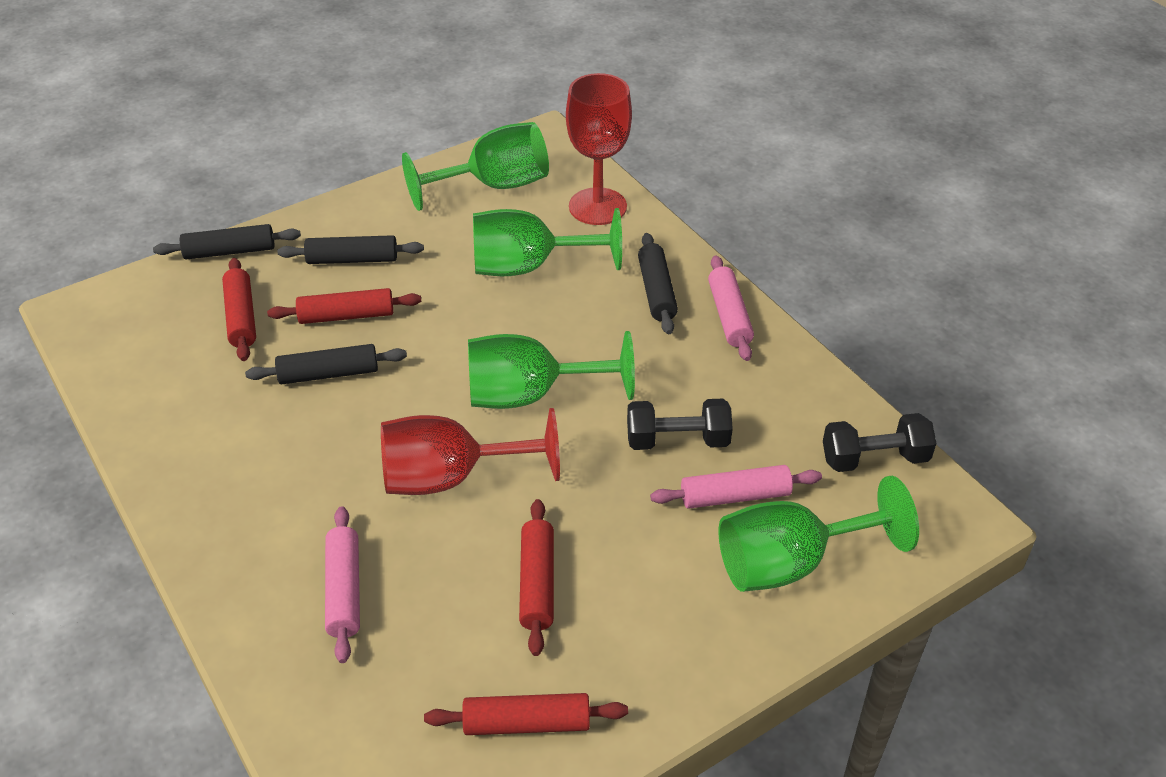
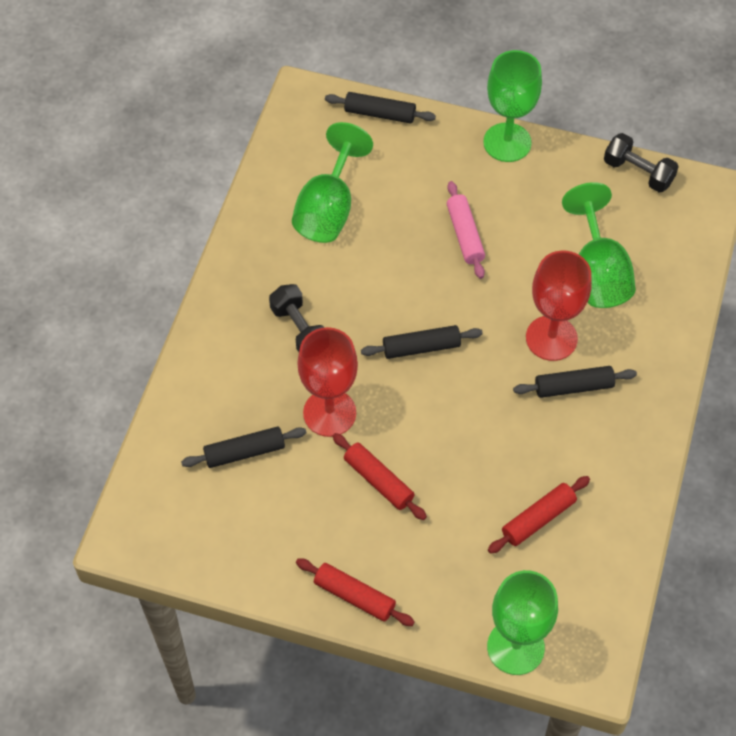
pink rolling pin: [325,506,360,663] [650,465,822,509] [708,255,754,361] = 3 -> [447,181,485,279] = 1
red rolling pin: [222,258,256,361] [267,288,421,324] [424,693,628,735] [519,499,554,656] = 4 -> [296,558,415,626] [332,433,427,520] [488,476,590,554] = 3

